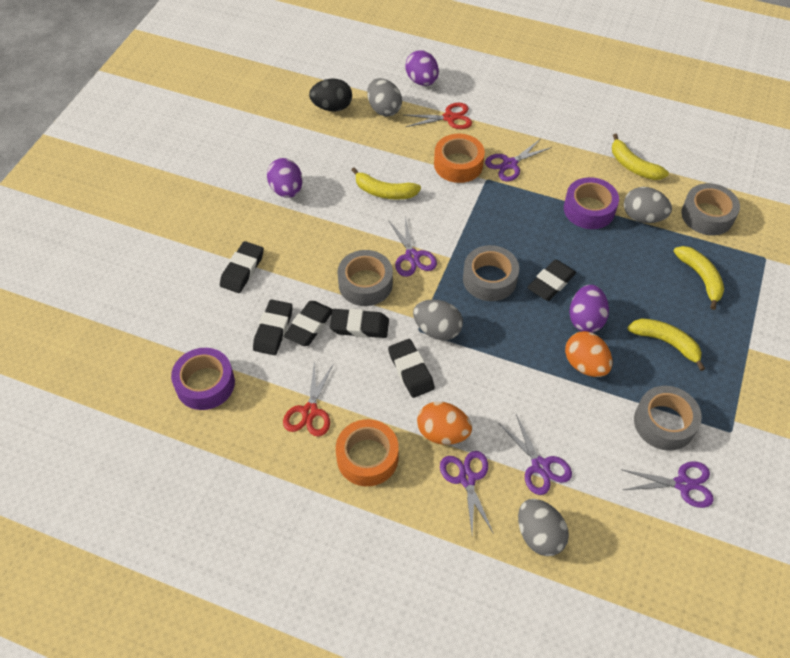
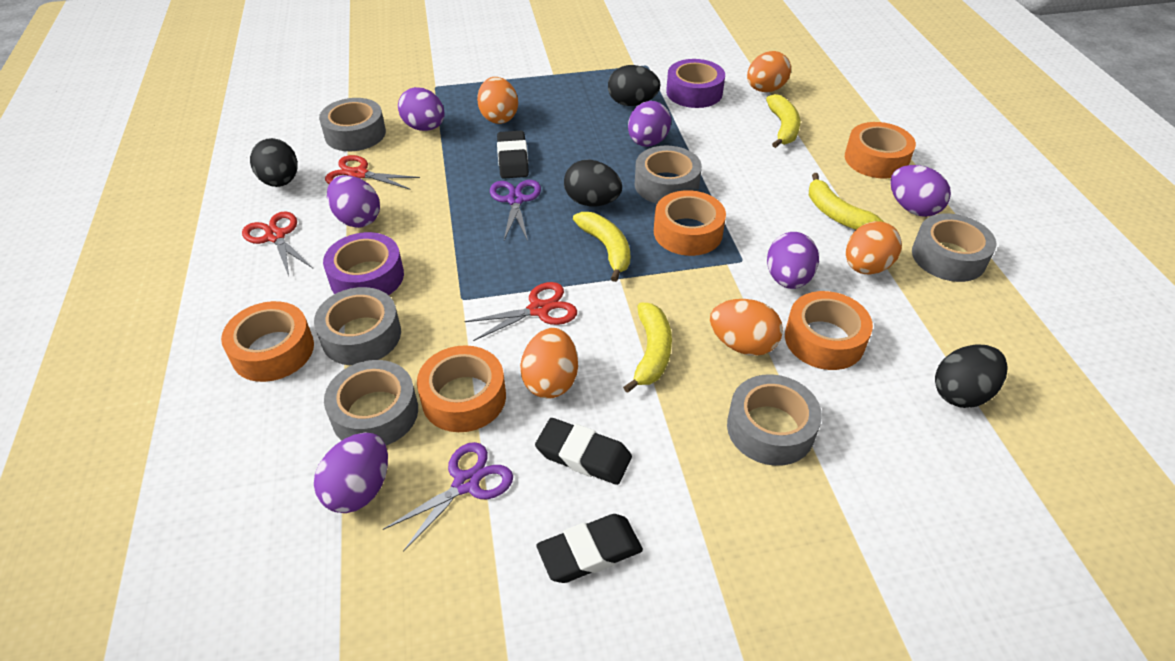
black egg: [309,79,352,111] = 1 -> [250,138,298,187] [564,160,622,206] [608,65,660,106] [935,344,1008,408] = 4
black eraser: [220,241,264,293] [253,299,293,355] [284,301,333,346] [330,308,389,338] [388,339,435,398] [527,259,576,301] = 6 -> [497,131,529,179] [535,418,632,485] [536,514,643,583] = 3
grey egg: [367,78,402,116] [413,299,463,341] [518,499,569,556] [624,187,672,223] = 4 -> none = 0
grey tape: [337,250,393,306] [463,245,519,301] [634,386,702,451] [681,183,740,235] = 4 -> [314,287,401,366] [319,98,386,151] [324,360,418,446] [635,145,702,204] [727,374,822,466] [912,213,996,282] = 6
orange egg: [417,402,472,445] [565,331,612,377] = 2 -> [477,77,518,124] [520,328,578,398] [710,299,783,356] [747,51,791,92] [846,221,902,275] = 5
orange tape: [336,419,399,486] [434,134,485,183] = 2 -> [221,301,314,382] [417,345,506,432] [654,190,726,256] [785,291,873,370] [845,122,916,179] = 5
purple egg: [267,158,303,198] [405,50,439,86] [569,285,609,333] = 3 -> [314,433,388,513] [327,175,380,228] [398,87,445,131] [628,101,671,147] [767,232,819,289] [890,165,951,217] = 6
purple scissors: [389,216,437,277] [440,451,494,534] [485,139,552,181] [500,414,572,495] [621,461,714,508] = 5 -> [383,442,513,552] [490,180,541,241] = 2
red scissors: [283,362,333,437] [404,103,472,129] = 2 -> [242,211,313,276] [325,155,420,190] [464,282,577,341] = 3

